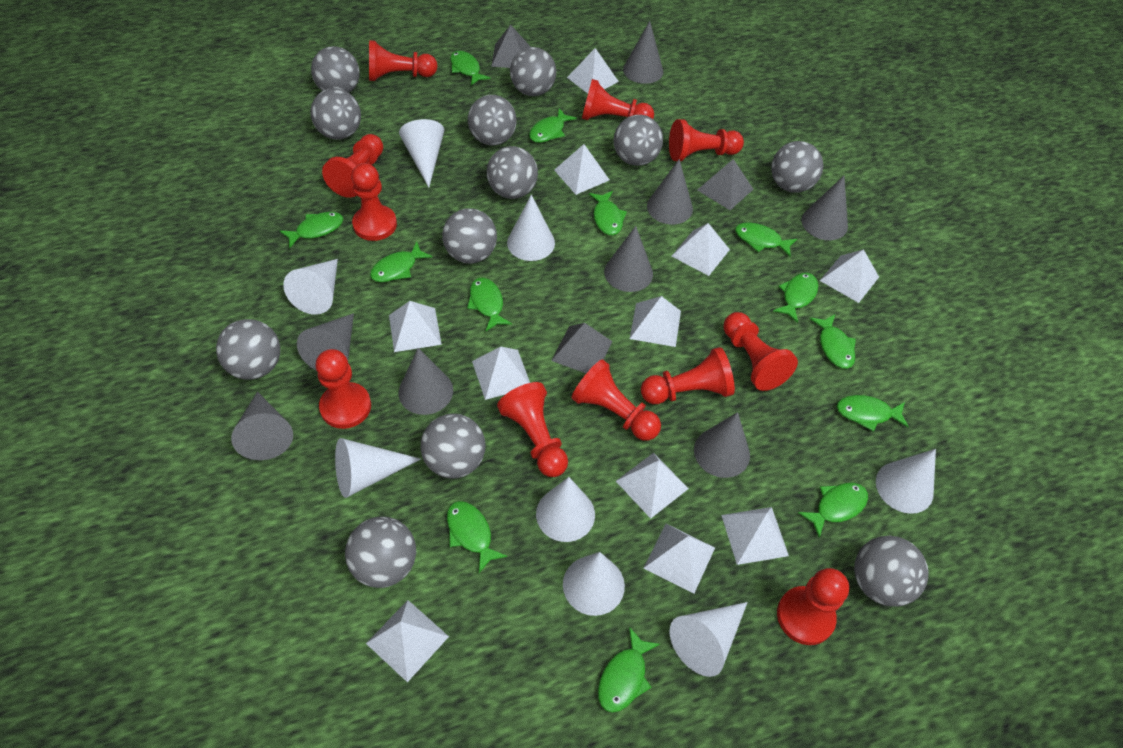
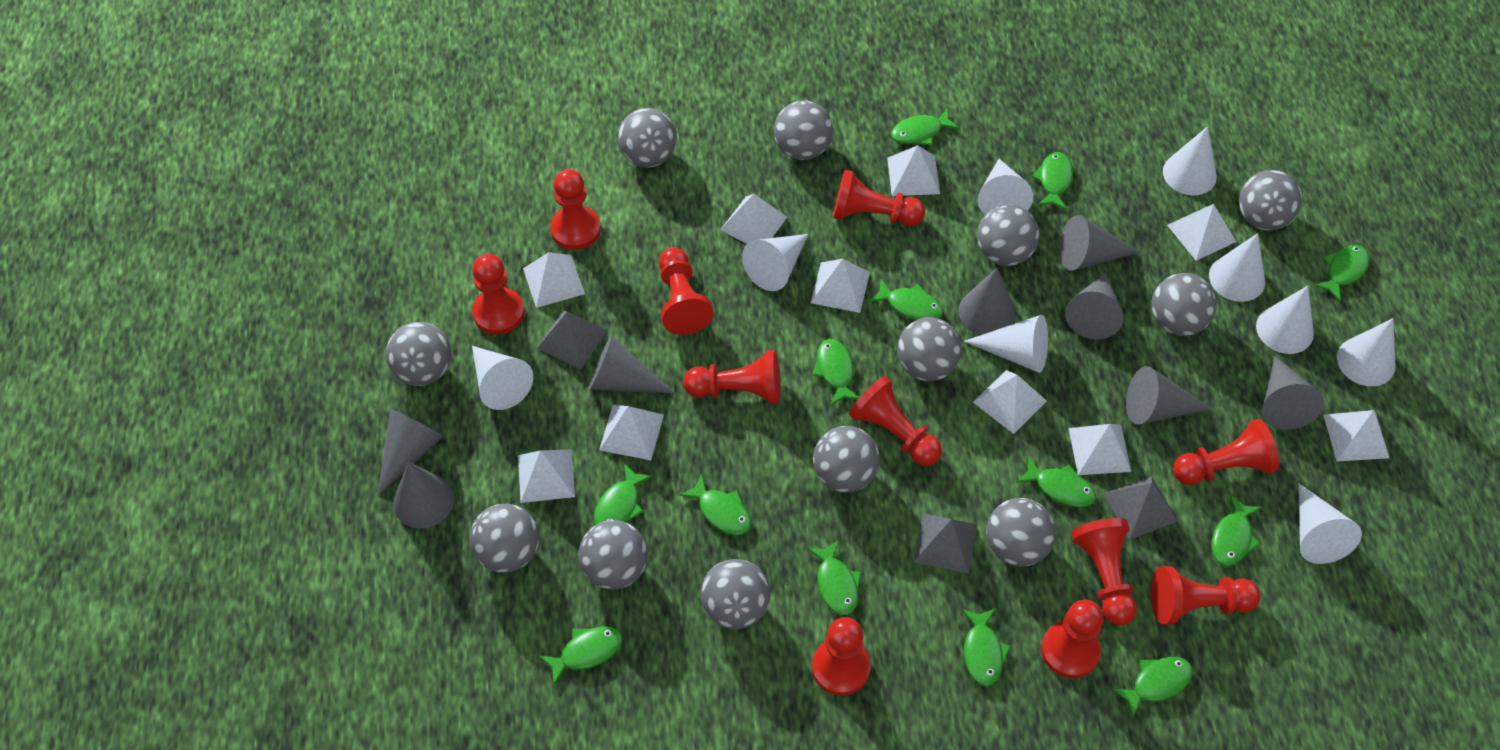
white cone: [283,259,338,315] [335,438,421,498] [399,119,444,187] [507,195,555,261] [536,477,595,542] [563,552,625,616] [670,602,748,677] [876,449,936,514] = 8 -> [472,346,533,410] [742,234,808,291] [964,315,1048,373] [978,159,1033,215] [1163,126,1217,195] [1209,233,1265,302] [1256,286,1314,354] [1298,483,1362,564] [1337,318,1396,386] = 9
white pyramid: [366,600,449,682] [389,301,442,352] [472,346,530,400] [554,144,609,195] [567,48,619,93] [616,453,689,518] [630,296,681,347] [644,524,715,594] [672,223,730,276] [721,507,789,565] [820,249,879,303] = 11 -> [518,449,575,503] [523,252,585,308] [599,405,664,460] [720,194,787,244] [811,259,870,313] [887,145,940,196] [973,370,1047,434] [1069,424,1131,475] [1167,204,1236,261] [1323,410,1389,461] = 10

